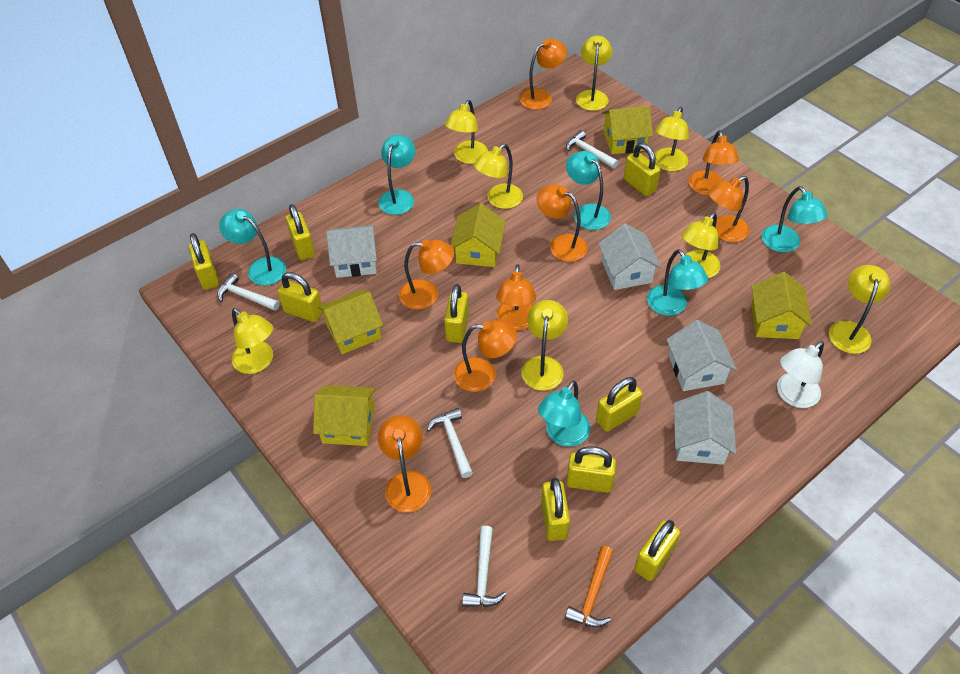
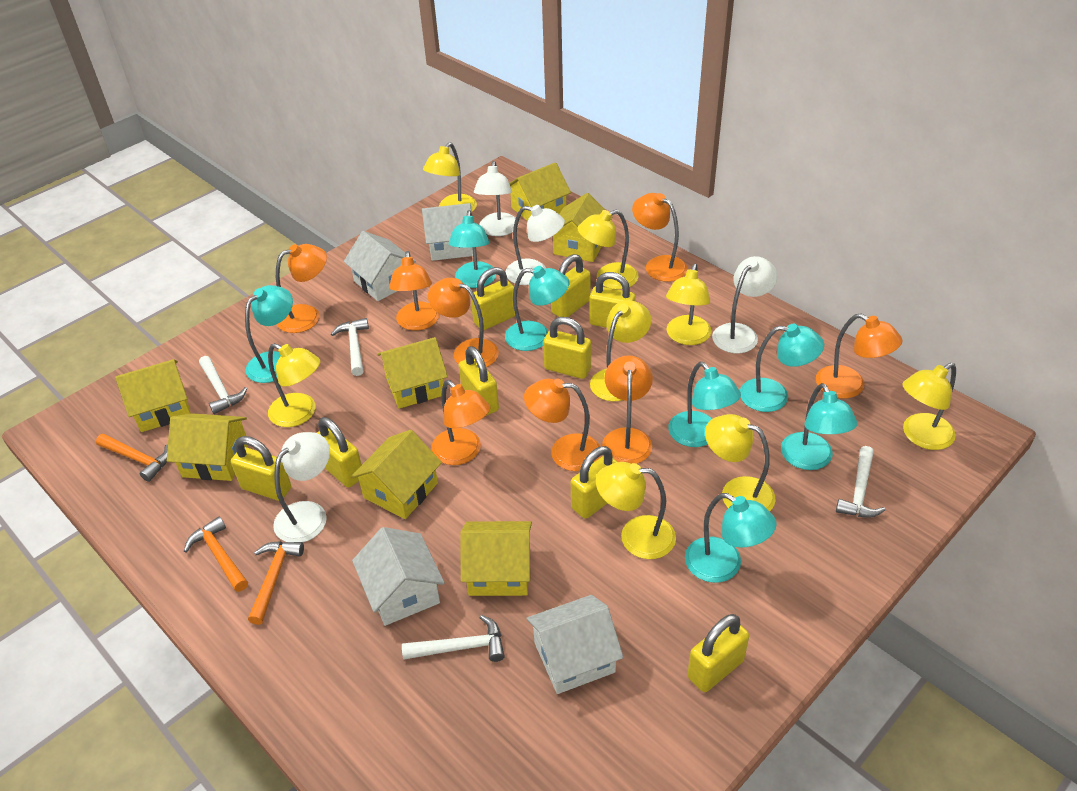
orange hammer: [565,546,613,628] = 1 -> [96,434,168,482] [184,517,248,592] [248,541,304,625] = 3
turquoise lamp: [219,209,286,286] [378,135,415,215] [538,380,590,447] [566,151,611,230] [647,249,708,316] [762,186,827,252] = 6 -> [245,285,293,383] [449,210,496,288] [505,266,569,351] [668,362,741,447] [685,493,777,583] [740,324,824,412] [781,383,858,470] = 7
white lamp: [777,341,824,408] = 1 -> [273,432,330,542] [474,161,516,236] [505,205,565,285] [712,256,778,353] = 4
yellow house: [313,385,376,446] [318,289,383,354] [451,203,506,267] [602,106,653,154] [751,272,812,339] = 5 -> [115,359,191,432] [167,413,248,481] [351,430,442,519] [377,337,448,409] [460,521,532,596] [509,162,571,221] [553,193,612,262] = 7

